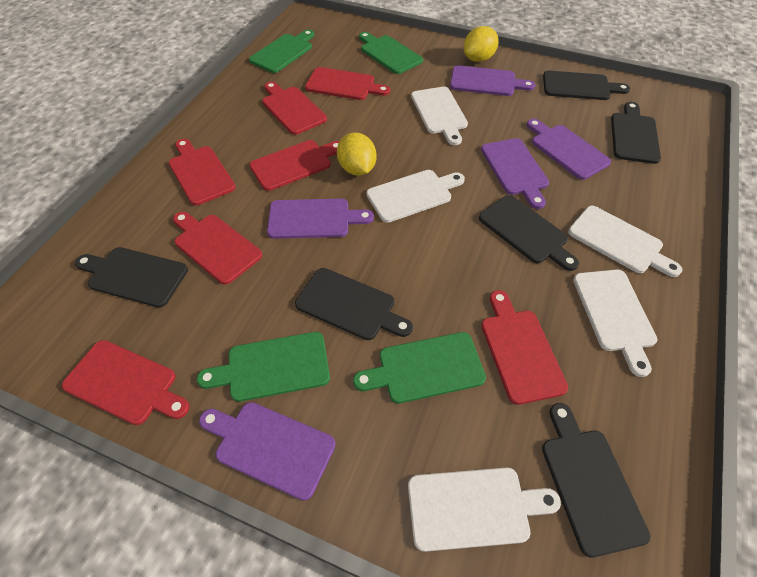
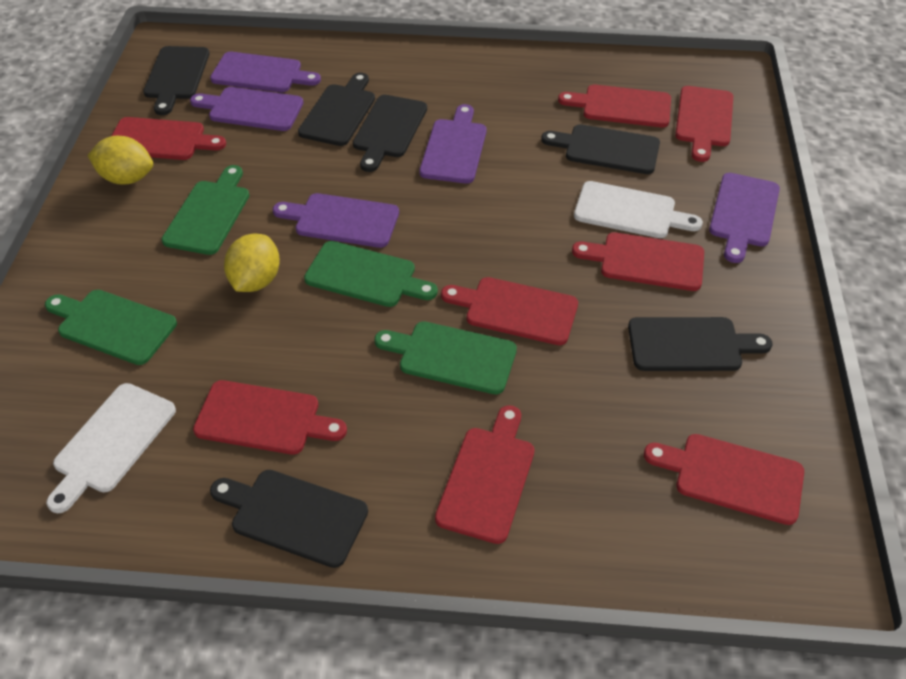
red cutting board: [62,340,190,425] [169,139,236,206] [173,212,262,285] [249,140,340,191] [262,82,327,135] [305,67,390,100] [481,290,568,405] = 7 -> [111,117,226,160] [193,380,347,455] [435,405,534,544] [441,277,578,345] [558,85,671,127] [572,232,704,291] [644,434,804,525] [675,86,733,162] = 8
white cutting board: [366,170,465,223] [408,468,561,552] [411,87,468,145] [568,206,682,277] [573,270,658,377] = 5 -> [46,383,176,513] [574,181,703,238] = 2

